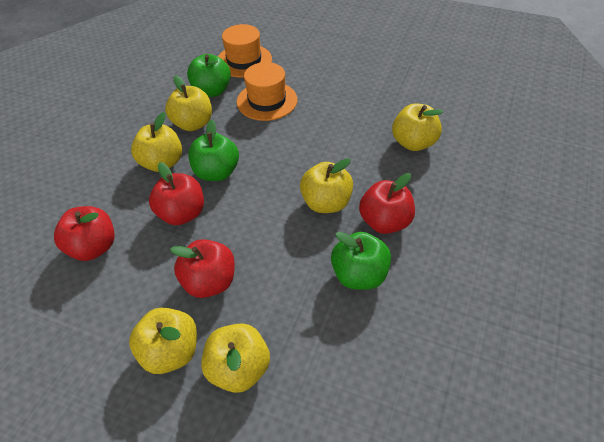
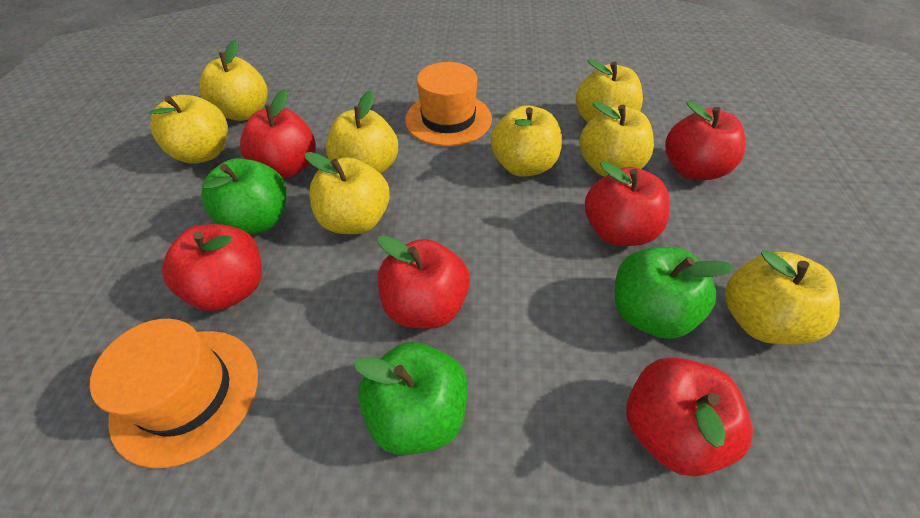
red apple: [54,206,115,261] [149,162,204,225] [170,239,235,298] [359,173,415,234] = 4 -> [162,224,262,311] [240,89,316,178] [377,235,470,329] [585,161,670,246] [626,357,753,476] [665,101,745,180] = 6
yellow apple: [129,308,197,374] [131,112,182,172] [165,75,212,131] [201,323,270,393] [300,158,353,213] [392,103,443,151] = 6 -> [148,95,228,163] [199,39,268,121] [305,152,390,234] [326,90,398,174] [491,105,562,177] [576,59,643,123] [579,101,654,177] [725,250,840,345] = 8

